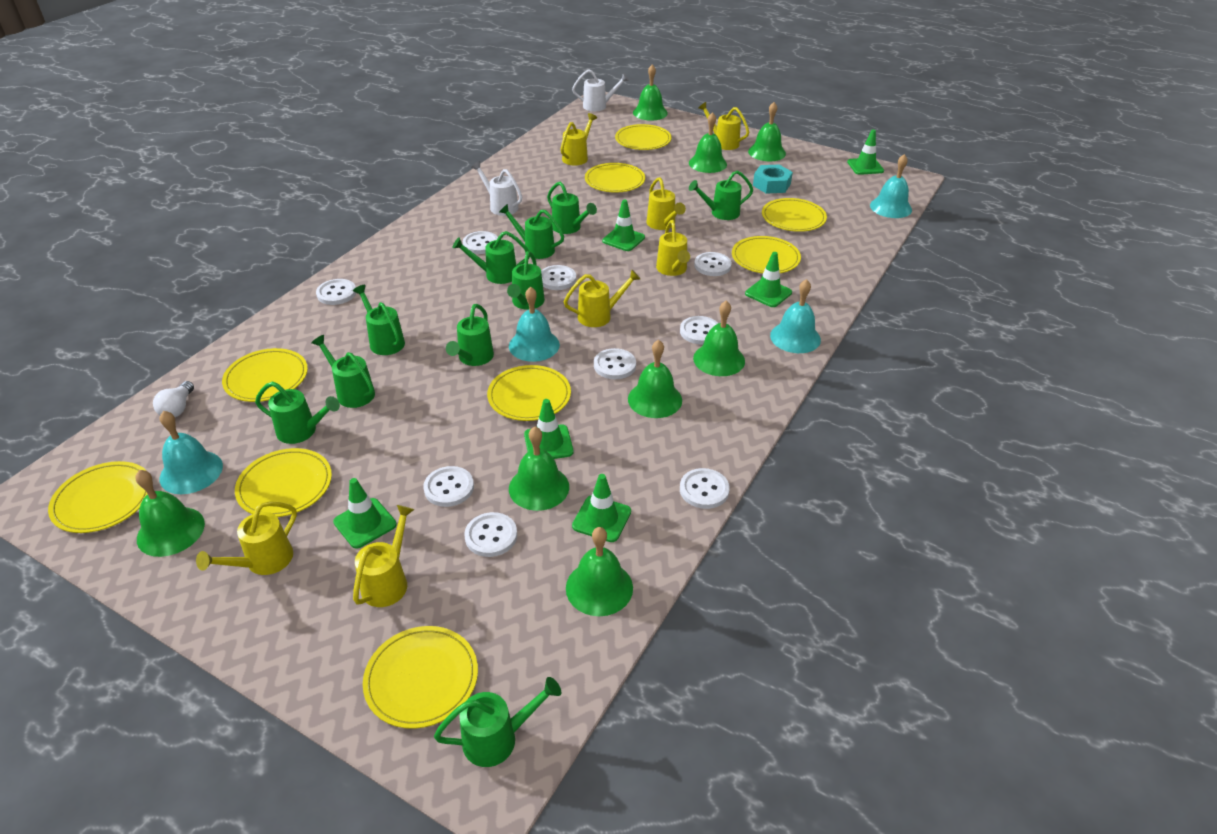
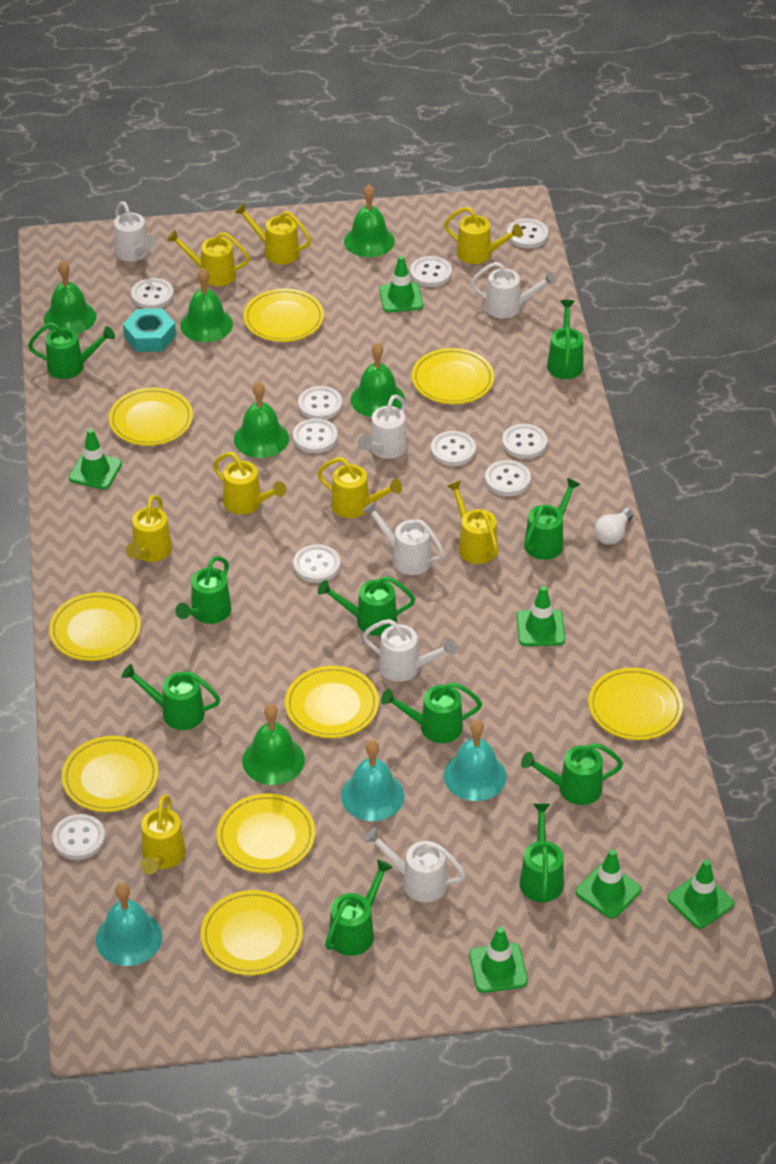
green bell: [135,470,205,557] [509,427,569,511] [566,527,633,616] [628,340,682,418] [633,64,668,121] [689,112,727,173] [693,301,745,376] [748,102,786,161] = 8 -> [44,261,96,334] [180,268,233,342] [234,382,289,458] [242,704,305,785] [344,185,395,257] [351,342,405,417] = 6
turquoise bell: [160,411,223,494] [509,286,560,362] [770,279,821,353] [870,154,912,218] = 4 -> [96,883,163,966] [341,740,404,821] [444,720,507,801] = 3
white button: [316,279,356,305] [423,466,474,507] [463,231,498,254] [464,512,517,557] [541,265,576,290] [594,348,636,379] [680,316,718,345] [680,468,730,509] [694,252,732,276] = 9 -> [52,814,105,860] [131,278,174,309] [293,418,338,453] [293,544,341,583] [298,386,342,420] [410,256,452,287] [431,431,476,466] [485,460,531,496] [502,424,547,459] [507,218,548,248] = 10
white watering can: [471,161,522,216] [572,69,629,111] = 2 -> [114,201,156,261] [358,395,407,459] [362,501,445,575] [362,619,457,682] [364,827,466,902] [470,262,556,319] = 6
yellow watering can: [196,501,297,575] [353,505,415,607] [560,113,597,165] [564,270,640,327] [647,177,686,230] [656,220,690,276] [699,102,749,150] = 7 -> [126,495,172,562] [140,795,186,874] [167,230,250,286] [213,452,286,515] [234,203,311,264] [317,457,402,518] [444,207,523,264] [447,480,498,564] = 8

